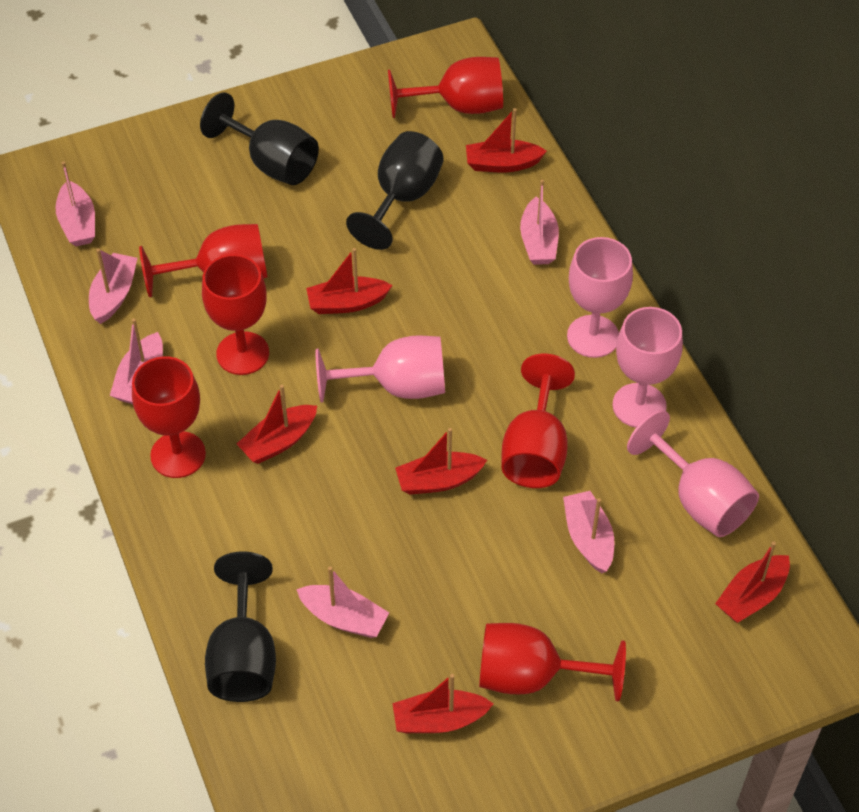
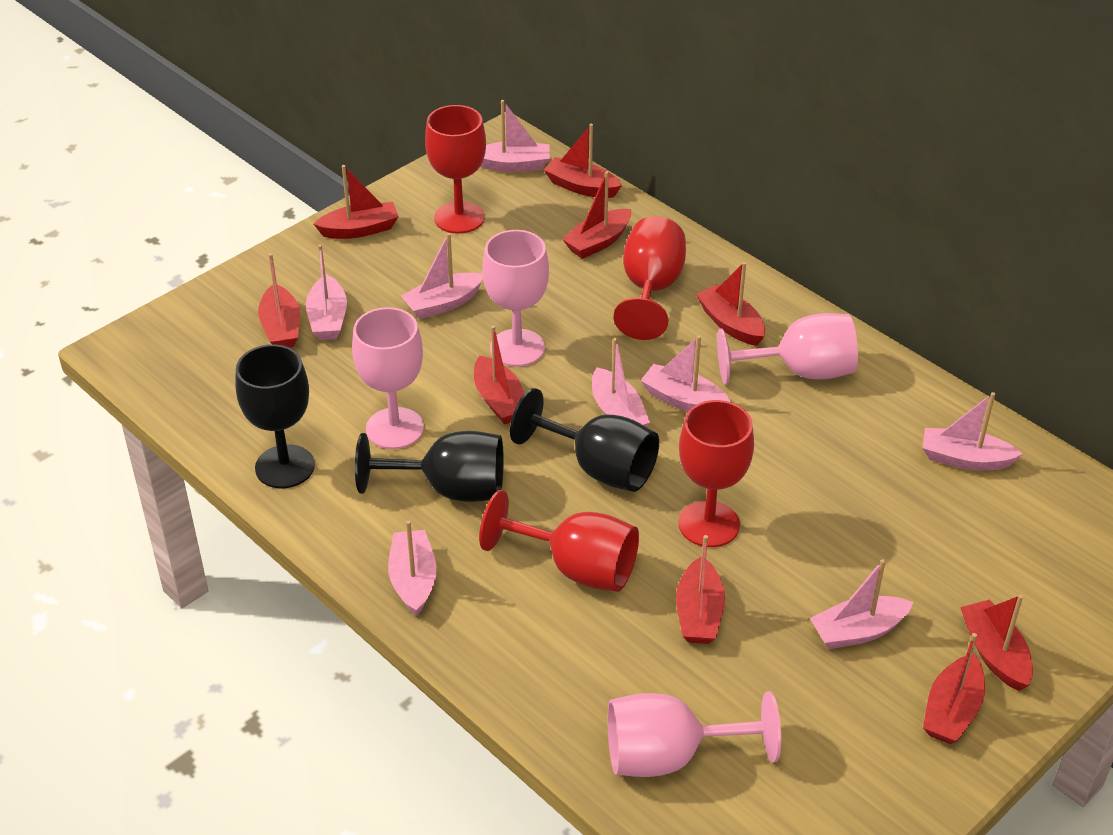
pink boat: [55,161,95,246] [89,249,137,324] [110,318,163,404] [296,566,389,638] [520,180,559,265] [563,491,614,573] = 6 -> [306,244,347,340] [388,520,437,616] [401,233,483,319] [480,100,550,172] [592,338,650,427] [640,336,730,412] [810,559,913,649] [923,392,1022,471] = 8
red boat: [237,385,317,464] [306,248,393,314] [392,674,494,733] [395,428,487,495] [466,108,547,172] [715,541,790,623] = 6 -> [258,253,300,348] [314,165,399,239] [474,325,524,424] [544,124,622,198] [562,171,631,259] [676,535,725,644] [696,262,765,346] [923,633,985,744] [960,595,1033,691] = 9
red goblet: [132,356,206,478] [139,224,268,297] [202,254,269,375] [388,57,503,118] [479,623,626,701] [502,354,575,488] = 6 -> [425,105,486,234] [479,490,639,592] [614,216,686,340] [678,400,754,547] = 4

